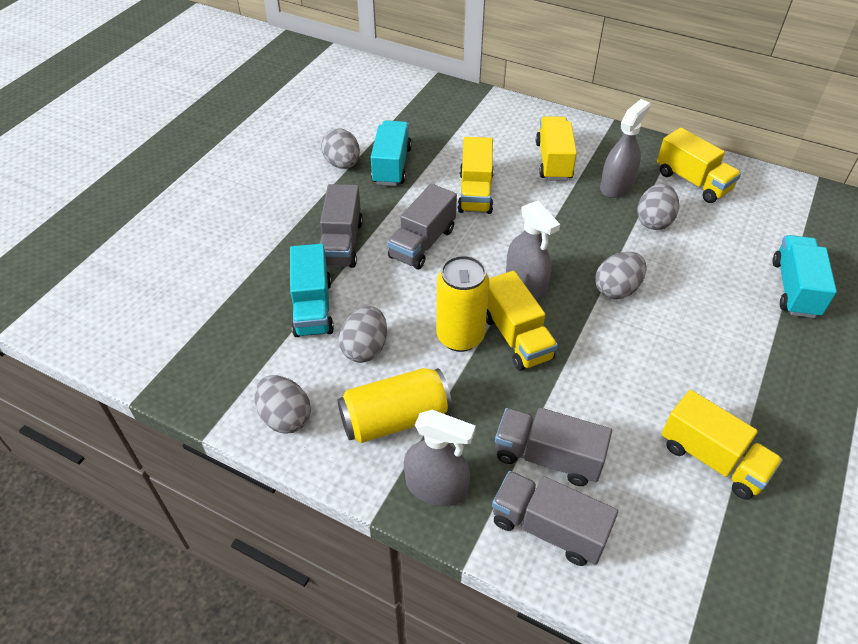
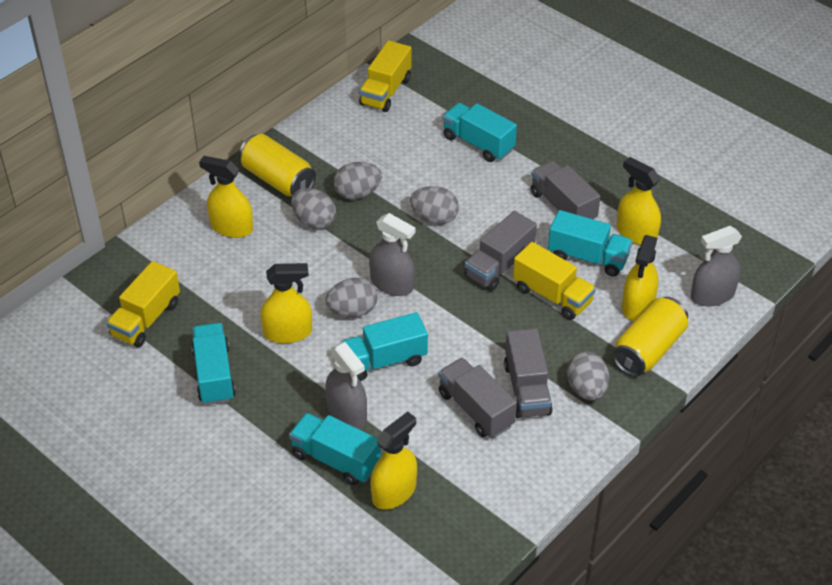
turquoise truck: [290,244,334,337] [371,120,412,186] [773,235,837,318] = 3 -> [191,323,236,405] [289,413,381,485] [339,312,428,381] [443,103,517,162] [548,210,632,277] = 5
yellow spray bottle: none = 0 -> [199,156,253,238] [260,263,312,343] [370,412,417,510] [617,157,661,245] [622,235,658,321] = 5
yellow truck: [458,137,494,214] [486,271,558,371] [536,116,577,181] [657,128,741,203] [662,390,783,500] = 5 -> [106,261,180,347] [359,40,411,112] [513,242,596,320] = 3

